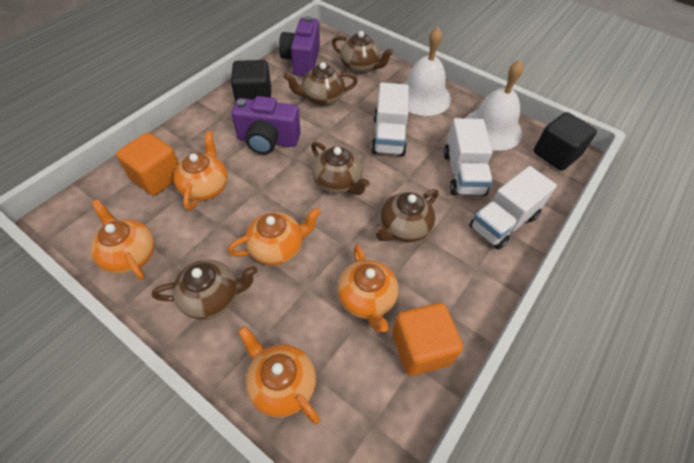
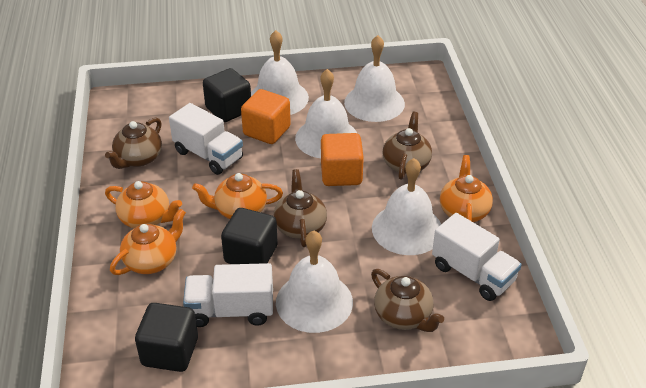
black cube: [231,60,271,102] [534,112,597,171] = 2 -> [135,303,198,372] [203,68,251,122] [221,208,278,264] = 3
brown teapot: [152,260,258,319] [284,62,358,106] [311,142,370,195] [332,31,394,73] [373,189,439,242] = 5 -> [105,117,162,169] [274,169,327,247] [371,269,444,332] [382,112,432,180] = 4
orange teapot: [90,199,155,280] [174,131,228,211] [228,208,321,265] [238,326,320,424] [337,244,399,332] = 5 -> [105,181,182,228] [110,209,186,275] [192,173,283,219] [440,155,493,222] = 4
purple camera: [232,96,301,154] [279,16,320,76] = 2 -> none = 0
white bell: [403,27,451,116] [465,60,524,151] = 2 -> [251,30,309,115] [276,231,353,333] [295,69,357,158] [344,35,405,122] [372,158,441,255] = 5

